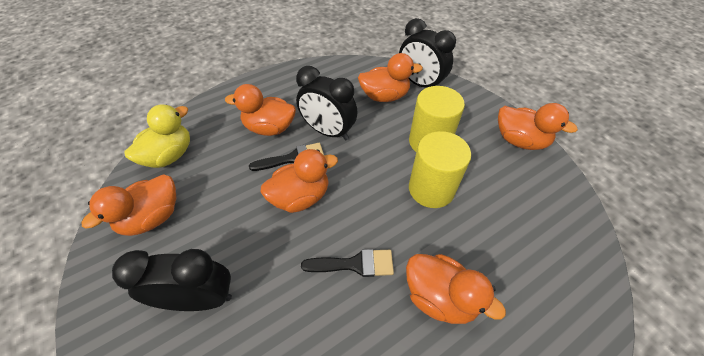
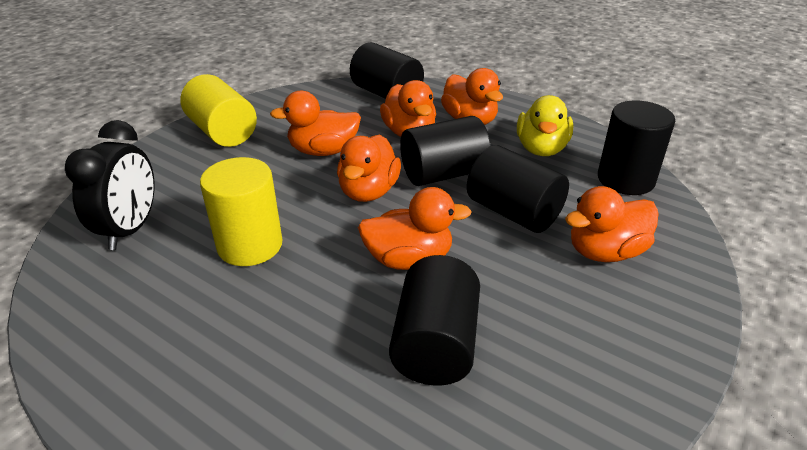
black brush: [249,143,324,171] [301,249,394,277] = 2 -> none = 0
black clock: [112,249,232,311] [296,66,358,140] [399,18,456,88] = 3 -> [65,120,154,250] = 1
black cylinder: none = 0 -> [350,42,424,99] [389,255,480,385] [400,116,491,186] [467,145,569,233] [598,101,675,195] = 5

